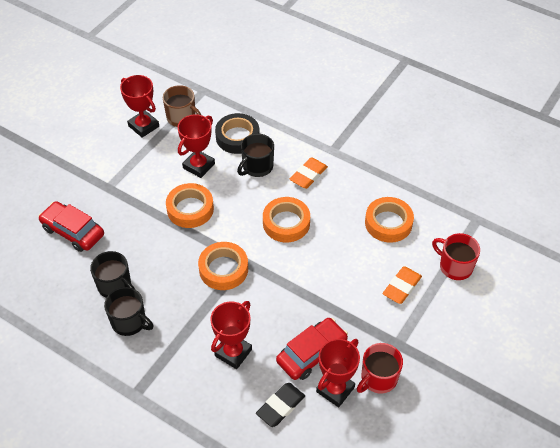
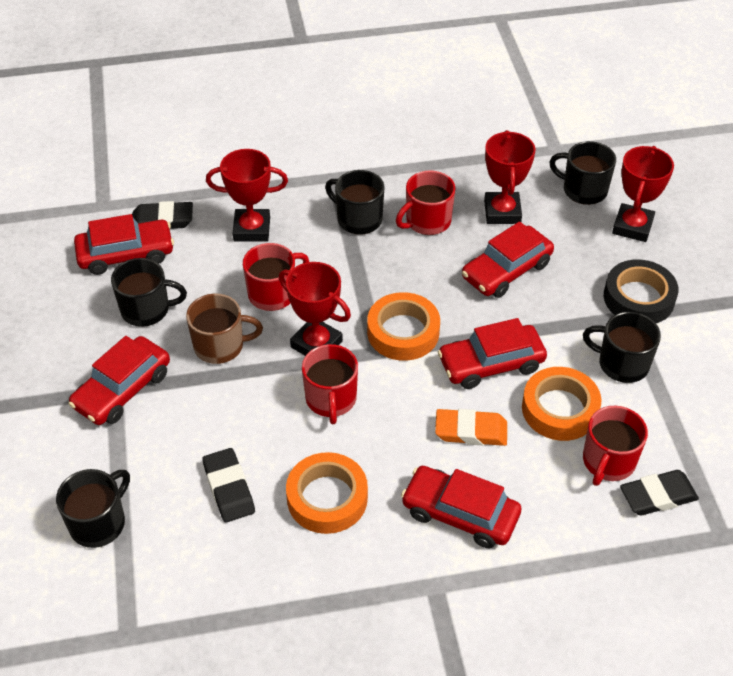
black eraser: [256,383,305,427] = 1 -> [132,201,193,229] [202,448,255,523] [620,470,699,515] = 3
black mug: [90,251,135,298] [104,287,154,336] [237,134,274,177] = 3 -> [56,469,130,548] [111,258,187,327] [325,170,385,235] [549,141,616,205] [583,312,661,383] = 5
orange eraser: [289,157,328,189] [382,266,422,304] = 2 -> [435,409,507,446] = 1
orange tape: [166,183,214,228] [198,242,248,290] [263,197,310,242] [365,197,414,243] = 4 -> [286,452,368,534] [367,292,440,361] [522,367,602,441] = 3
red car: [38,201,104,252] [276,318,348,380] = 2 -> [69,336,170,425] [74,214,174,275] [401,466,521,548] [438,318,547,389] [462,221,554,298] = 5
red mug: [357,343,403,394] [432,233,480,280] = 2 -> [243,243,309,311] [302,344,358,424] [396,170,456,235] [583,406,648,486] = 4

